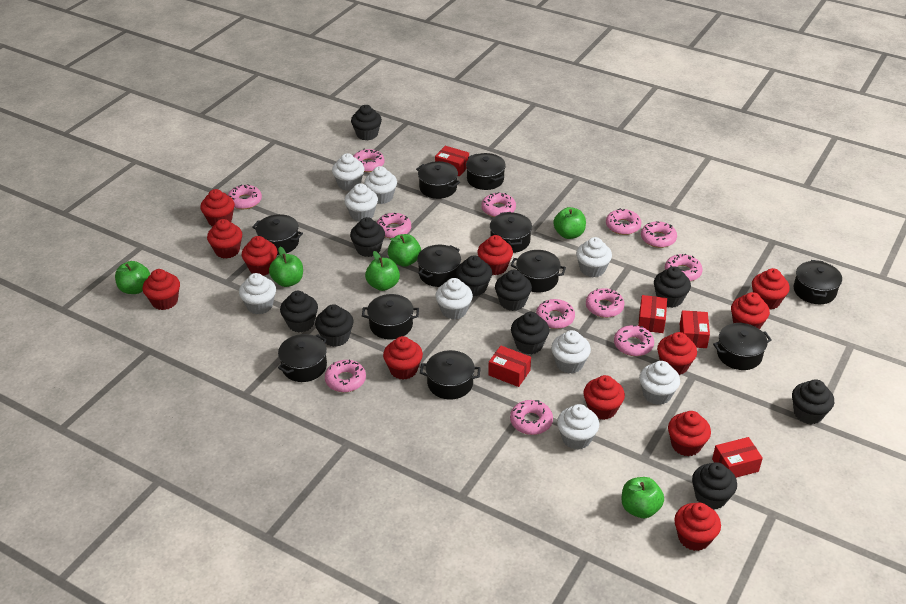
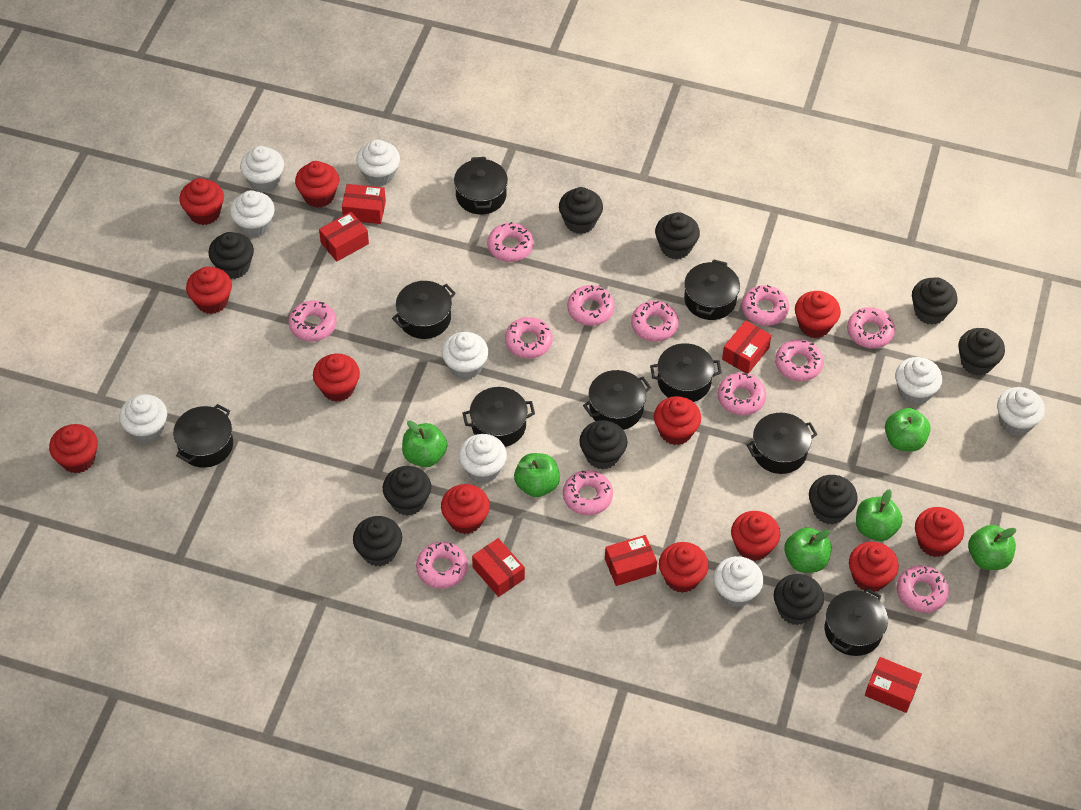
black pot: [252,214,303,255] [278,334,327,382] [362,294,419,340] [416,161,460,199] [417,245,461,287] [420,350,481,399] [466,153,506,190] [490,212,532,253] [511,250,566,292] [713,323,772,370] [794,260,842,304] = 11 -> [173,404,233,468] [392,281,456,339] [454,157,508,214] [463,387,535,447] [583,370,651,430] [650,343,722,402] [684,259,740,320] [746,413,817,474] [825,588,888,656] = 9
red box: [435,146,469,176] [488,346,531,387] [638,295,667,333] [680,310,710,348] [712,437,763,478] = 5 -> [319,212,369,261] [342,184,386,224] [472,538,525,597] [605,535,657,586] [722,320,771,374] [865,657,922,713] = 6

